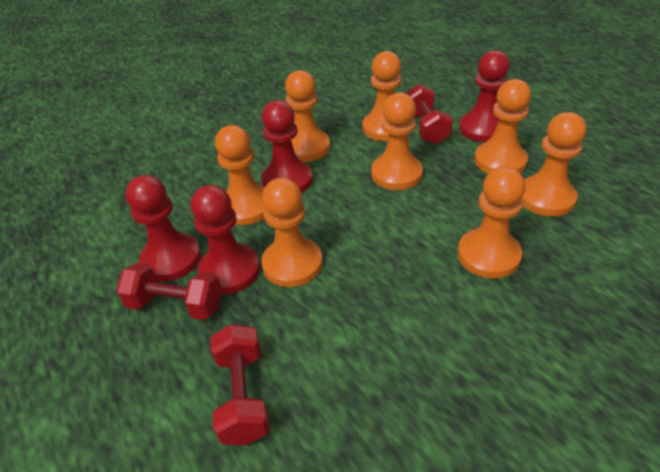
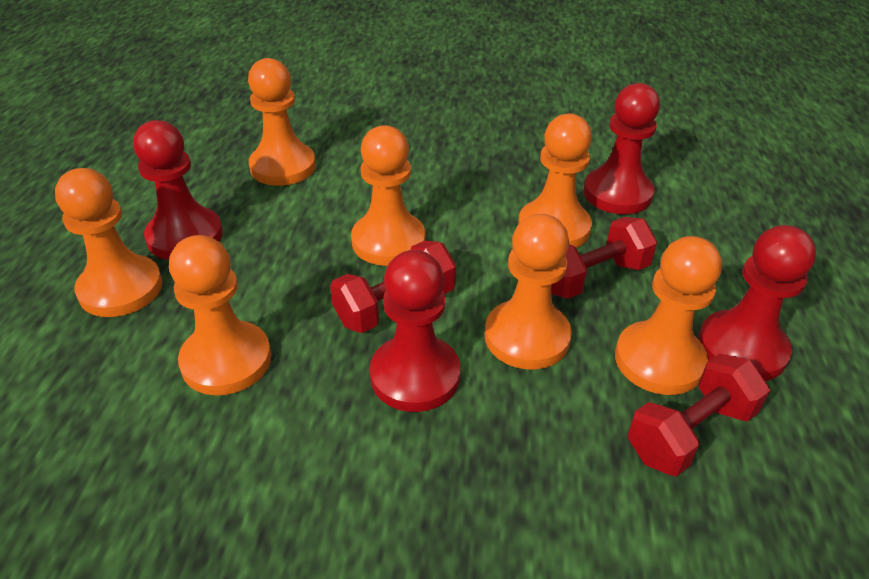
orange pawn: [215,125,265,225] [261,178,322,287] [285,70,330,162] [362,51,402,141] [371,92,423,190] [458,167,525,278] [474,79,531,174] [522,112,586,217] = 8 -> [55,168,162,317] [169,235,271,395] [248,58,316,186] [351,125,425,266] [485,214,572,369] [518,113,592,248] [615,236,722,395] = 7

